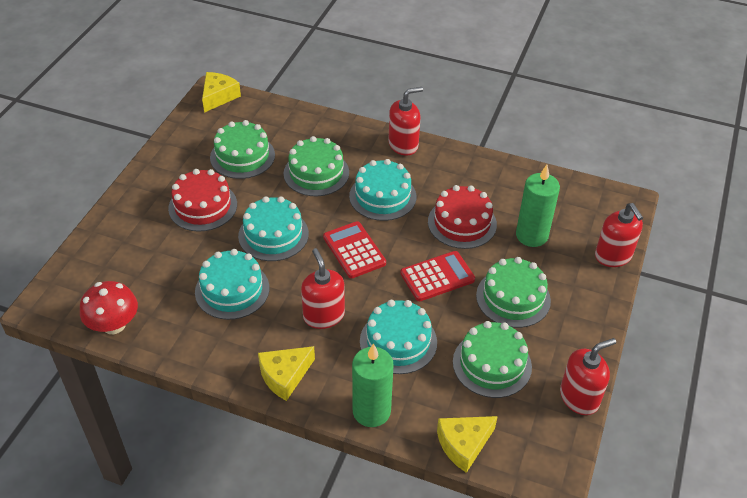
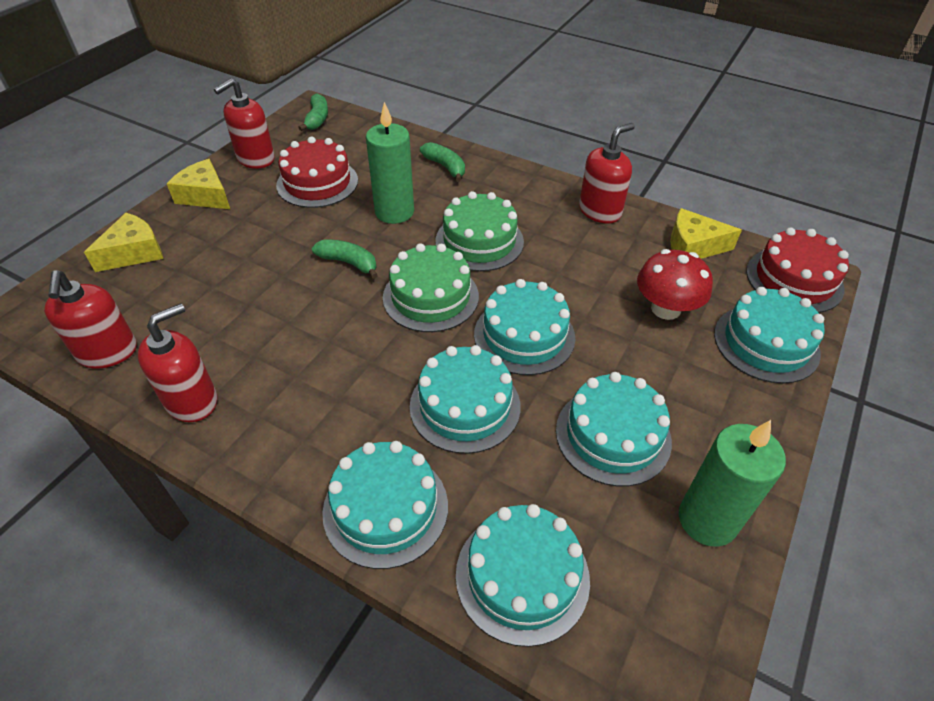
green banana: none = 0 -> [298,93,328,131] [312,239,378,279] [420,142,465,182] = 3
green cake: [210,120,275,179] [283,136,349,196] [453,321,532,398] [476,257,551,328] = 4 -> [383,243,479,332] [435,191,524,272] = 2
red calculator: [323,221,386,278] [400,251,475,301] = 2 -> none = 0
turquoise cake: [195,249,269,320] [238,196,309,261] [349,159,416,221] [360,300,437,374] = 4 -> [322,441,448,569] [410,345,521,454] [456,504,590,647] [474,279,575,375] [556,372,672,487] [714,287,825,384] = 6

